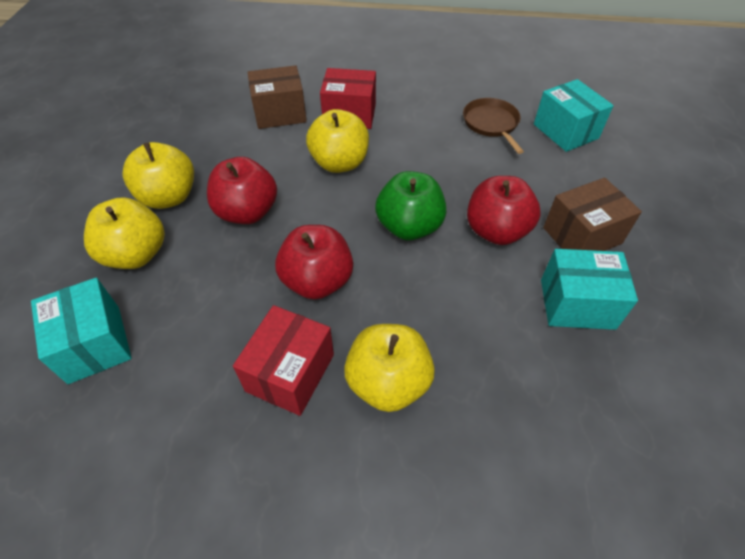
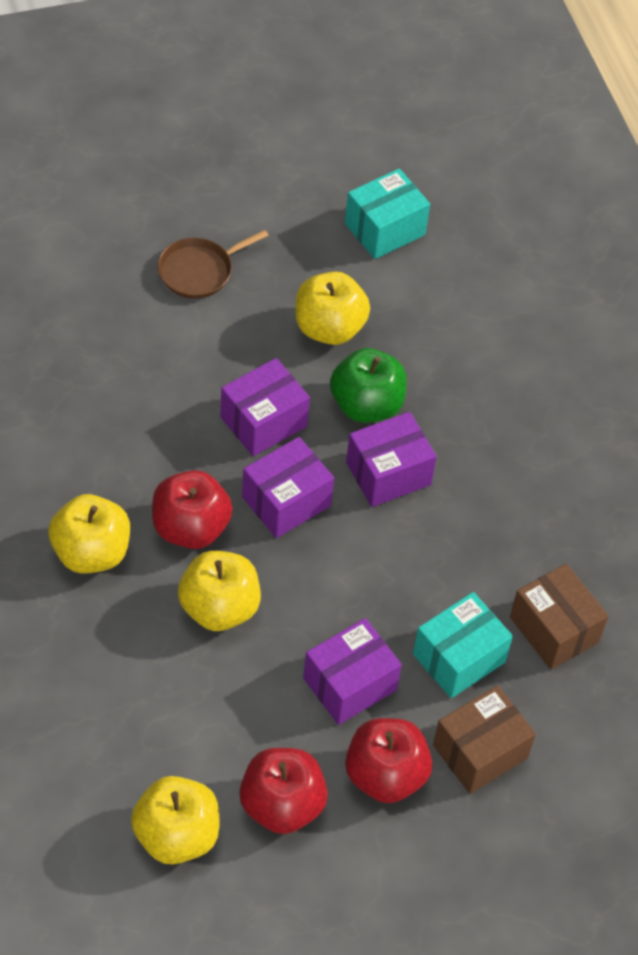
purple box: none = 0 -> [220,358,310,456] [242,437,334,538] [303,618,402,725] [346,412,437,507] = 4
red box: [233,305,334,416] [320,68,376,129] = 2 -> none = 0
turquoise box: [31,278,132,384] [534,79,614,152] [541,249,638,330] = 3 -> [345,168,430,259] [413,592,513,698] = 2

